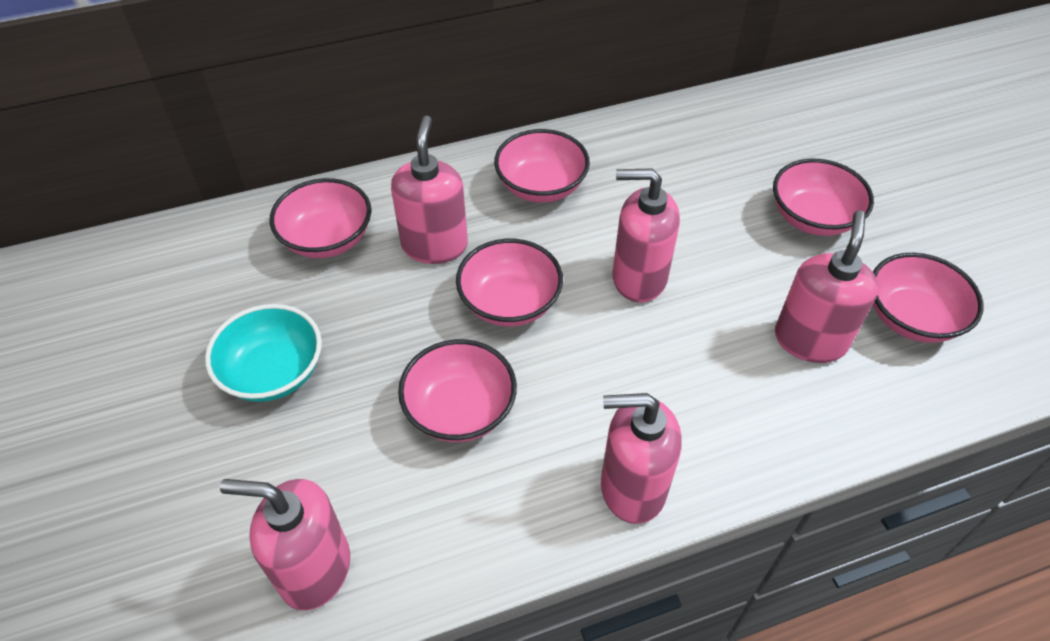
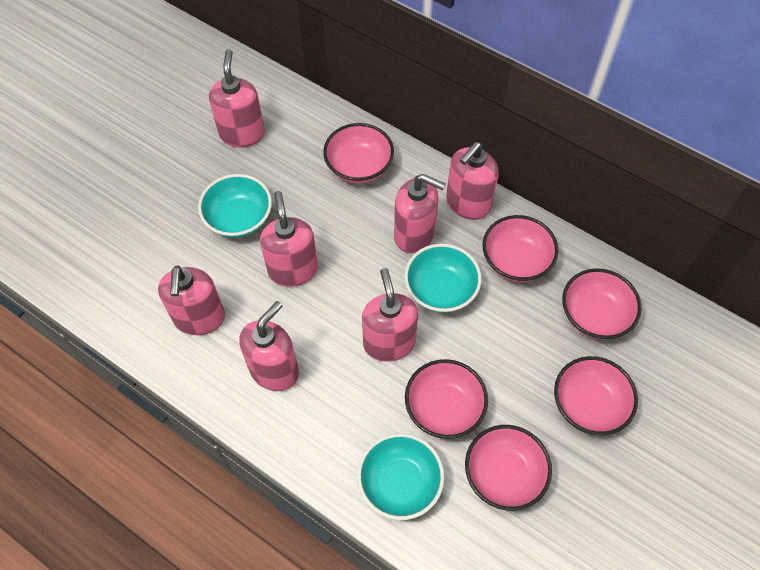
pink soap dispenser: [220,479,350,610] [391,116,468,264] [601,393,681,524] [613,169,680,303] [775,210,879,363] = 5 -> [158,265,225,335] [209,49,265,147] [239,301,299,391] [260,191,318,287] [362,268,418,362] [394,174,446,253] [446,142,499,220] = 7
turquoise bowl: [205,304,322,402] = 1 -> [198,174,272,238] [357,433,444,520] [404,244,482,313] = 3

